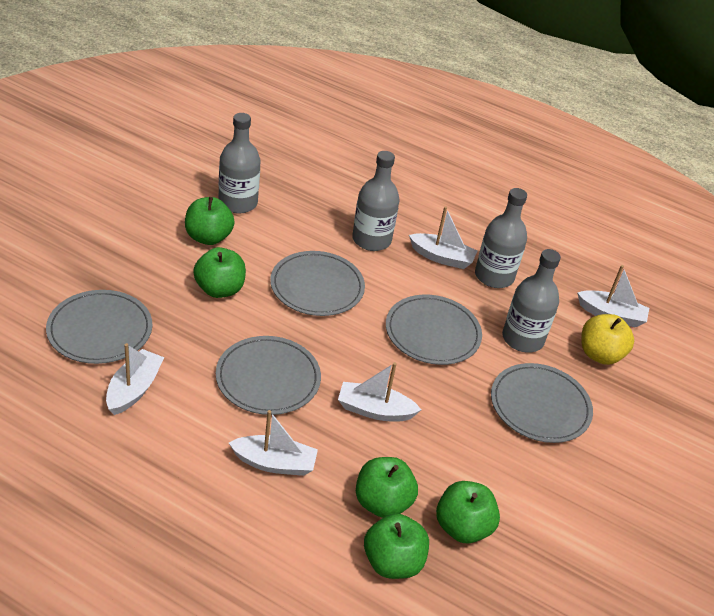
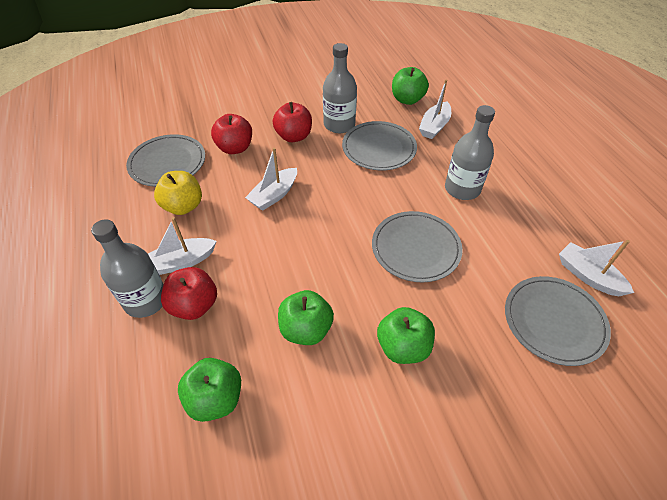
green apple: [185,197,235,245] [193,247,246,298] [356,457,418,518] [364,513,429,579] [436,481,500,543] = 5 -> [178,358,241,422] [278,290,334,345] [377,307,435,364] [392,67,429,105] = 4
grey bottle: [218,113,260,214] [352,151,399,251] [475,188,527,288] [502,249,561,353] = 4 -> [91,219,163,318] [323,43,357,133] [445,105,495,200] = 3
grey plate: [46,290,152,364] [216,336,321,415] [270,251,365,316] [386,295,482,365] [491,363,593,443] = 5 -> [126,134,205,187] [342,121,417,170] [372,211,463,282] [505,276,611,366] = 4
red apple: none = 0 -> [161,267,217,320] [211,114,252,154] [273,102,312,142] = 3
white boat: [106,343,164,415] [229,410,318,476] [338,362,421,421] [409,206,477,269] [577,265,649,328] = 5 -> [148,217,217,275] [245,148,297,211] [419,80,451,139] [559,240,634,296] = 4

